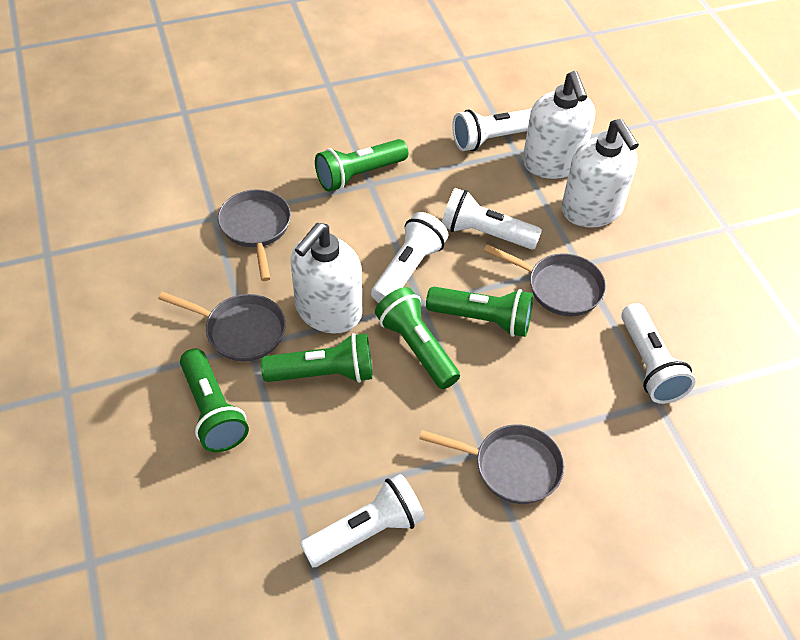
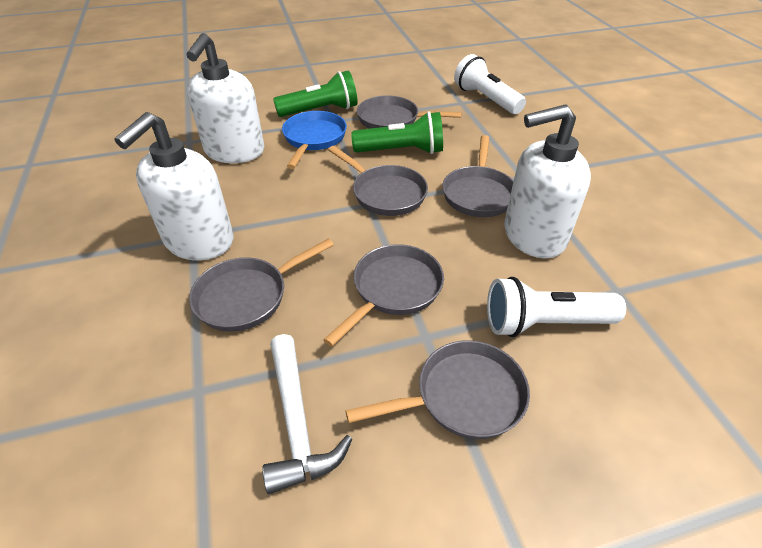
blue pan: none = 0 -> [282,111,347,169] = 1
green flashlight: [180,349,249,452] [261,333,373,383] [315,139,408,192] [375,287,460,389] [426,287,533,337] = 5 -> [273,71,358,117] [351,111,443,154] = 2
grey pan: [158,292,286,362] [218,189,291,281] [419,424,564,504] [484,244,606,316] = 4 -> [189,238,334,332] [323,244,444,347] [328,146,428,216] [345,340,530,439] [357,95,462,129] [442,135,514,217] = 6
white flashlight: [300,474,425,567] [371,212,448,303] [442,188,542,250] [452,109,531,151] [621,303,695,404] = 5 -> [454,54,526,114] [487,277,626,337] = 2
white hammer: none = 0 -> [262,334,352,494] = 1

